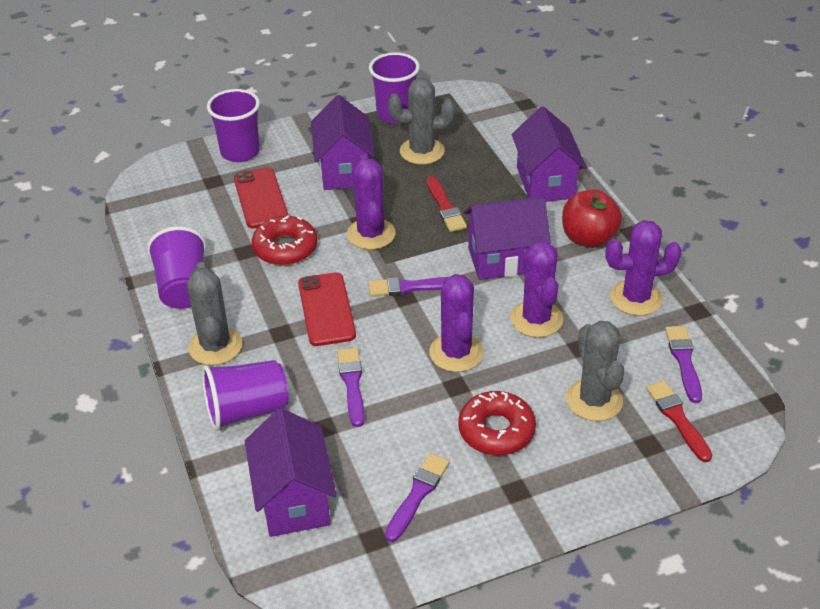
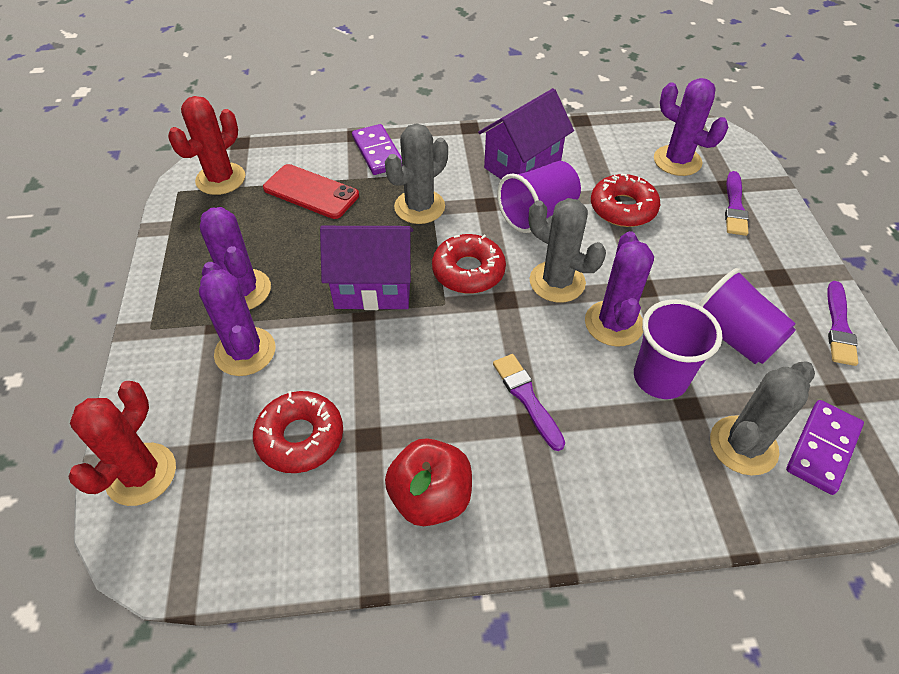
purple brush: [337,348,365,427] [368,277,447,297] [385,453,449,542] [665,326,702,403] = 4 -> [493,354,565,451] [725,171,749,236] [827,281,858,366] = 3
purple cup: [147,226,206,309] [202,360,289,431] [207,89,260,162] [369,52,420,124] = 4 -> [497,161,581,233] [634,299,722,399] [698,268,796,364] = 3
purple domino: none = 0 -> [352,124,402,175] [786,400,864,495] = 2
purple house: [245,408,337,537] [311,95,375,190] [464,197,551,280] [512,106,587,202] = 4 -> [320,226,413,310] [478,88,574,179] = 2
red brush: [426,176,467,232] [646,380,712,462] = 2 -> none = 0
red cactus: none = 0 -> [68,381,176,506] [168,96,245,195] = 2
red donut: [252,215,318,265] [458,391,536,455] = 2 -> [253,391,343,473] [432,234,506,294] [591,174,660,227] = 3
red phone: [234,167,288,228] [298,272,356,346] = 2 -> [263,164,359,219] = 1

